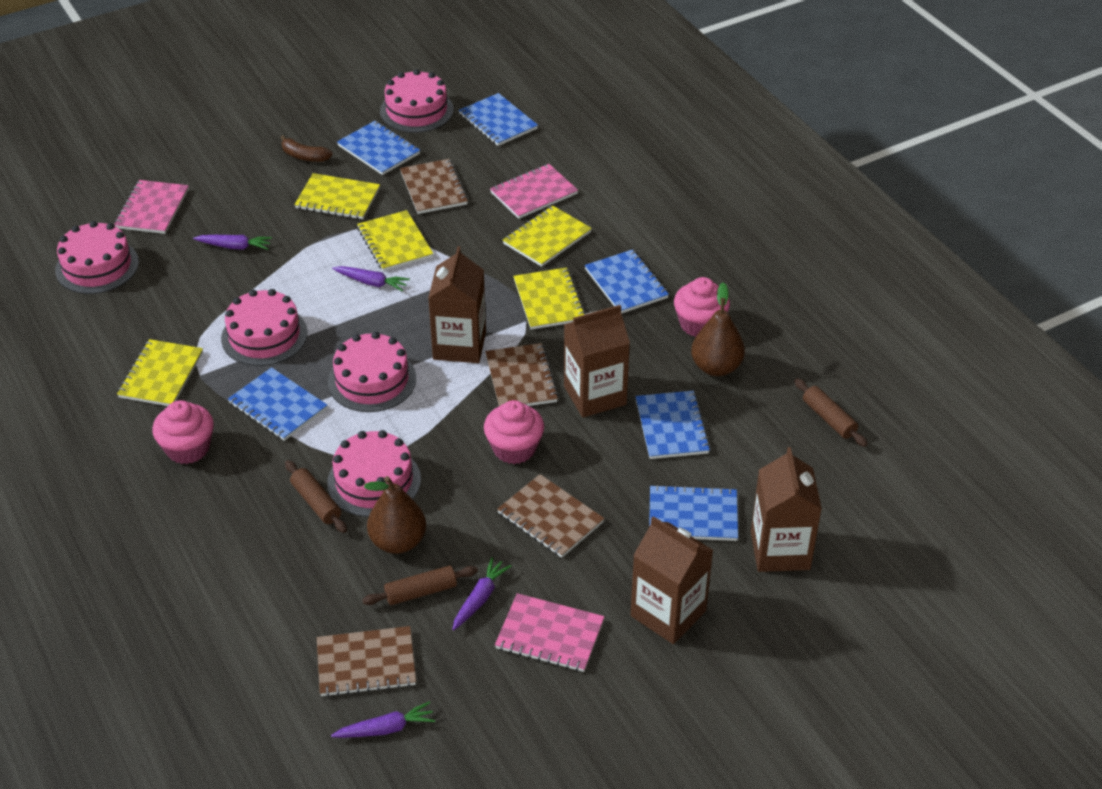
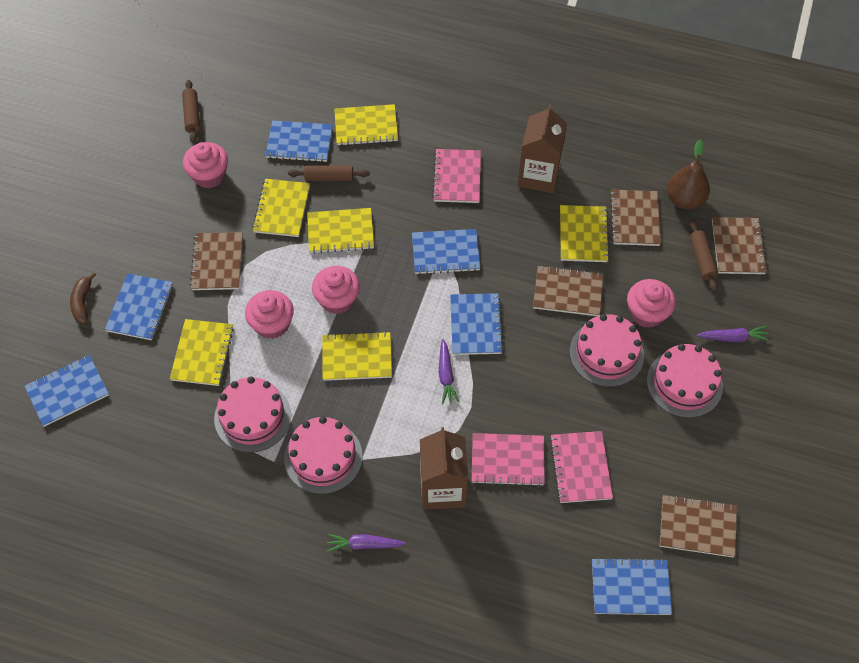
brown carton: [428,246,486,363] [564,305,630,418] [631,516,713,644] [751,447,822,572] = 4 -> [420,427,468,510] [518,104,567,193] = 2
brown notebook: [317,626,416,697] [400,159,468,214] [485,343,559,406] [497,474,604,558] = 4 -> [190,232,243,290] [533,266,603,316] [610,190,661,246] [660,495,737,558] [712,217,767,274] = 5
brown pear: [364,476,426,554] [691,283,745,376] = 2 -> [667,139,710,210] = 1
pink cake: [55,221,139,294] [221,289,308,366] [327,430,421,517] [328,332,416,412] [380,69,454,133] = 5 -> [214,377,291,453] [284,416,363,494] [570,314,644,387] [647,344,723,418] = 4
pink cupcake: [152,400,214,464] [484,400,544,464] [674,277,730,337] = 3 -> [183,142,228,188] [245,290,294,339] [312,266,360,314] [627,279,676,328] = 4
purple carrot: [193,235,272,250] [331,701,435,738] [332,266,410,292] [452,557,511,630] = 4 -> [327,534,406,552] [439,339,459,404] [697,326,770,342] = 3
yellow notebook: [117,339,203,406] [294,173,380,219] [357,210,433,271] [503,205,592,267] [513,267,586,330] = 5 -> [170,319,234,386] [252,179,310,237] [307,208,374,254] [322,331,392,381] [334,104,398,146] [560,205,610,262] = 6

